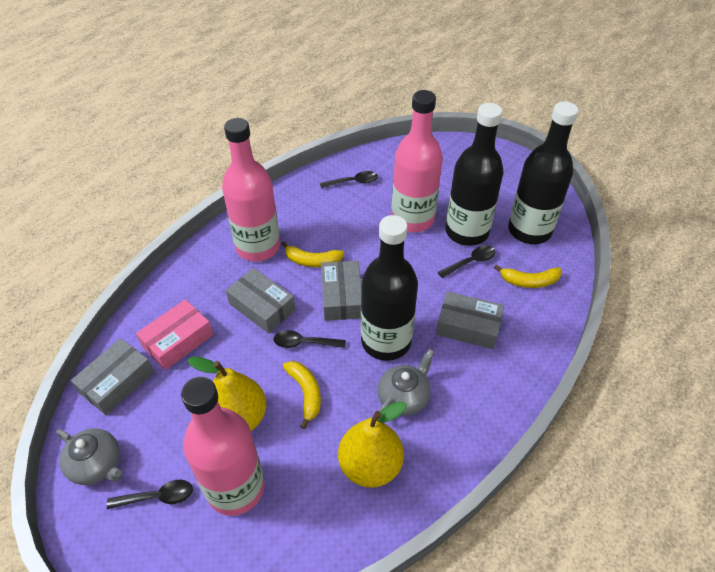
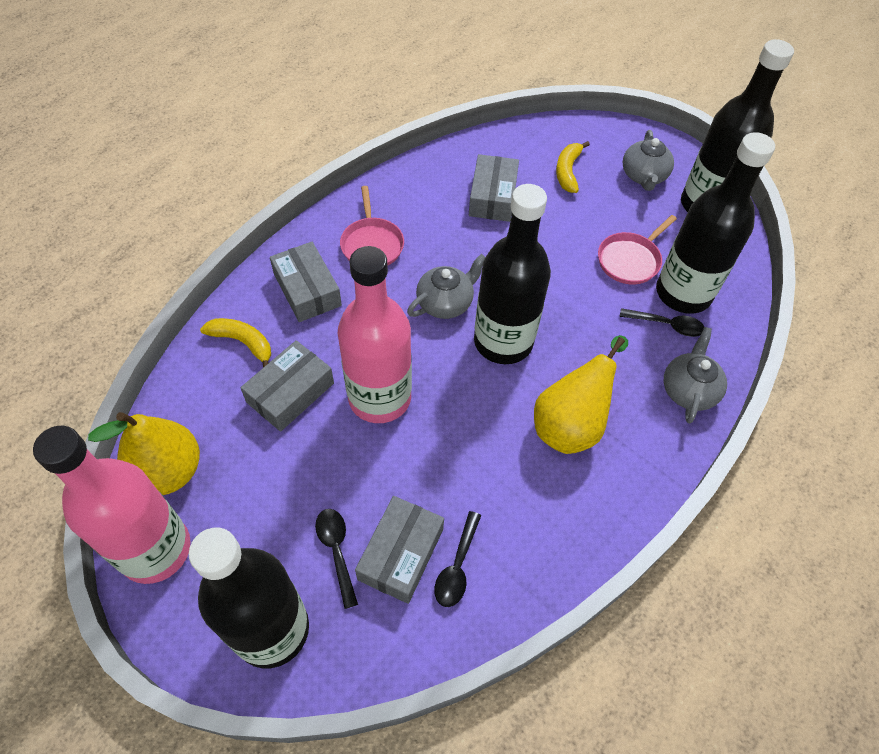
black bottle: [361,215,418,361] [446,103,504,246] [508,101,578,244] = 3 -> [189,528,309,668] [474,184,551,364] [656,132,775,314] [681,39,794,212] = 4
black spoon: [107,480,193,509] [273,330,346,348] [320,171,378,188] [438,246,496,278] = 4 -> [315,509,358,609] [434,511,481,607] [619,308,704,337] = 3
grey teapot: [56,428,122,485] [377,349,434,416] = 2 -> [407,254,485,319] [623,130,674,191] [664,327,727,424] = 3
pink bottle: [181,377,265,516] [222,118,280,262] [392,90,443,232] = 3 -> [33,426,191,584] [338,246,412,423] = 2
pink box: [136,299,213,370] = 1 -> none = 0
pink pan: none = 0 -> [340,186,404,266] [598,215,677,285] = 2
yellow banana: [281,241,344,267] [283,361,321,429] [494,264,562,288] = 3 -> [200,318,271,368] [556,141,590,193] = 2

